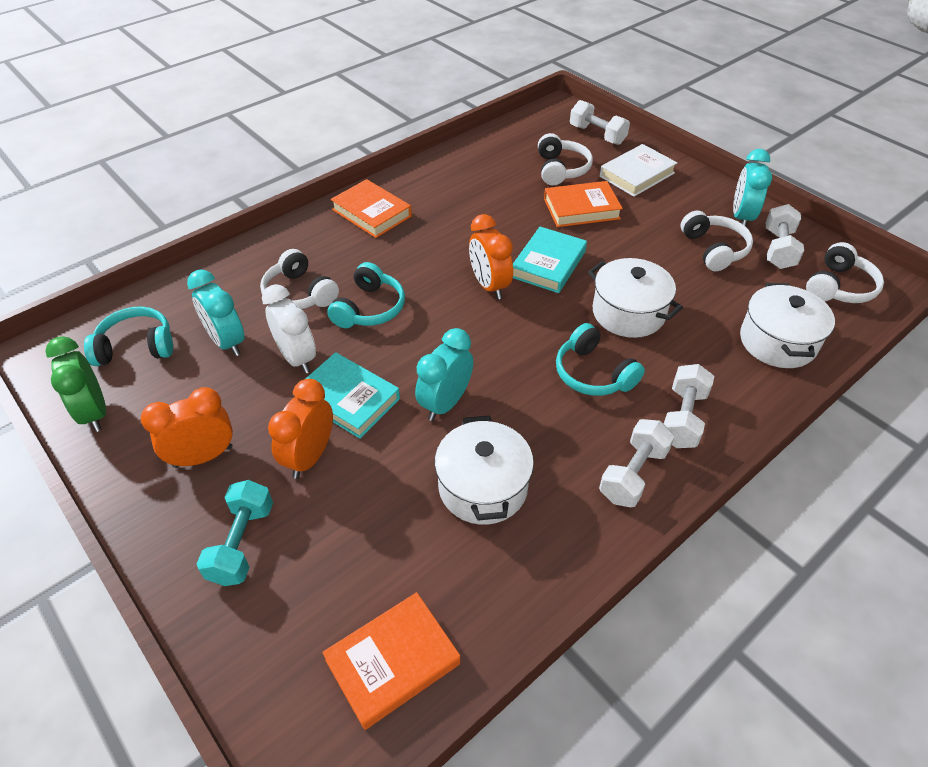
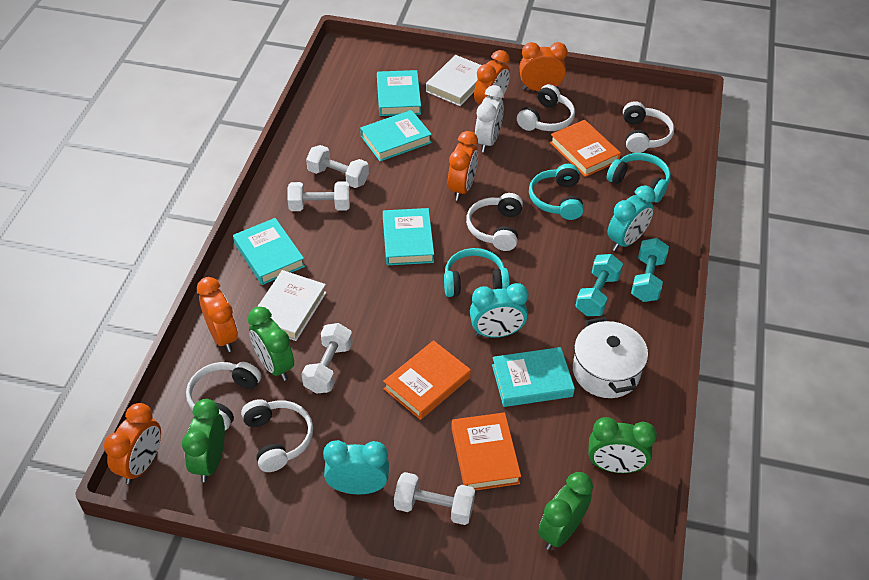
green clock: [46,336,106,432] = 1 -> [182,399,225,482] [248,307,294,381] [538,472,593,550] [588,417,657,473] = 4
orange clock: [141,387,233,468] [268,379,333,479] [469,214,513,299] = 3 -> [104,403,161,484] [197,277,238,352] [448,131,478,201] [474,50,510,104] [520,42,568,91] = 5
turquoise book: [305,352,400,439] [513,227,587,293] = 2 -> [233,218,305,285] [360,110,432,161] [377,70,421,116] [383,208,434,265] [492,347,575,407] = 5
turquoise dumbbell: [197,480,273,586] = 1 -> [575,254,623,316] [631,238,669,302] = 2
white book: [600,144,677,197] = 1 -> [257,270,327,341] [426,55,482,106] = 2
white headphones: [260,249,339,309] [538,133,593,186] [681,211,753,271] [806,242,884,303] = 4 -> [186,362,261,430] [241,399,313,472] [466,193,523,251] [517,84,575,131] [623,101,674,153] = 5
white pot: [435,416,534,525] [588,258,683,338] [740,283,835,368] = 3 -> [573,317,648,398] = 1

